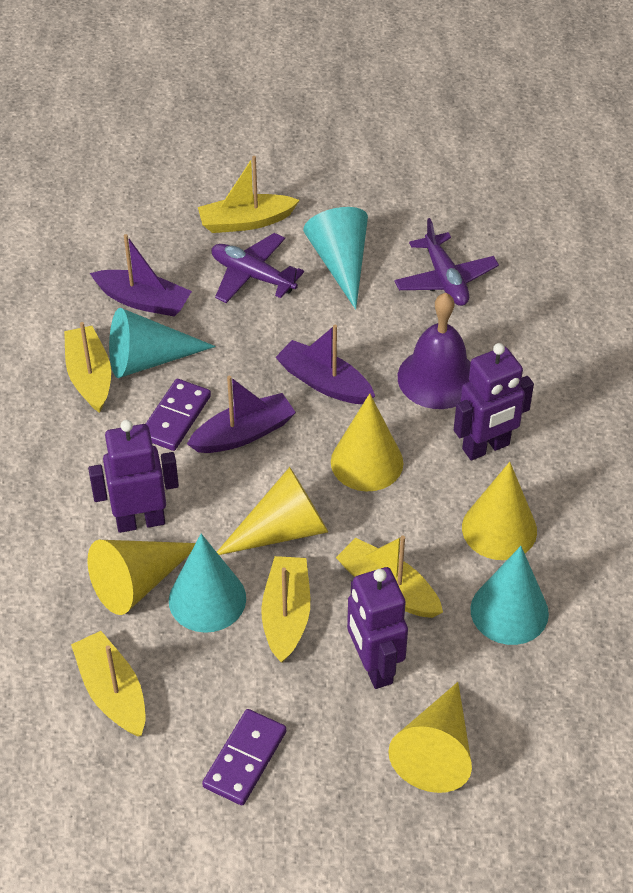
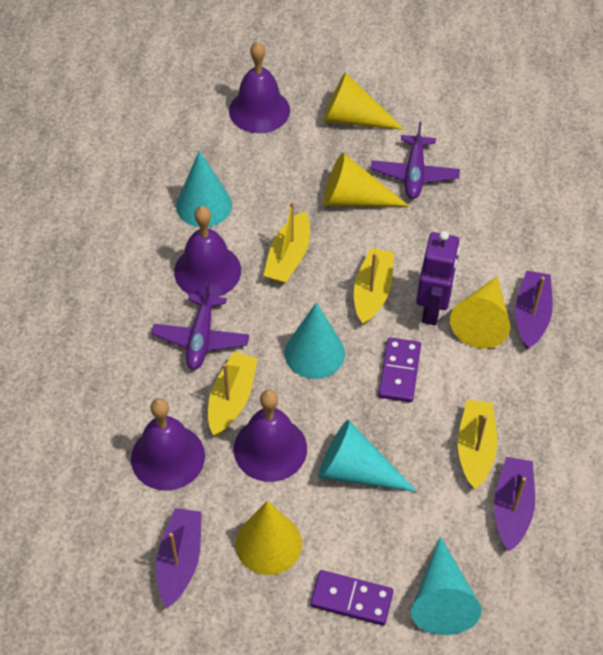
purple bell: [398,293,471,409] = 1 -> [131,398,205,491] [174,206,241,297] [229,41,290,133] [234,390,307,482] = 4
purple robot: [88,420,179,533] [347,567,408,689] [454,343,534,461] = 3 -> [416,231,460,325] = 1
yellow boat: [64,322,111,413] [71,631,145,737] [198,156,300,233] [261,556,310,663] [336,536,443,618] = 5 -> [208,352,258,436] [263,202,310,284] [354,248,394,325] [458,400,497,489] = 4
yellow cone: [87,540,196,615] [217,467,328,555] [331,393,403,491] [388,682,472,793] [462,462,537,560] = 5 -> [236,500,302,575] [323,72,405,130] [323,153,409,206] [450,277,510,349] = 4

